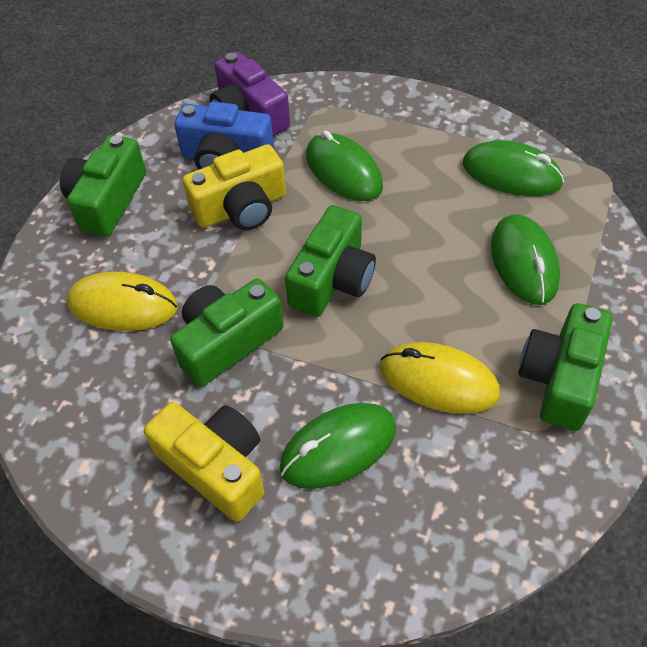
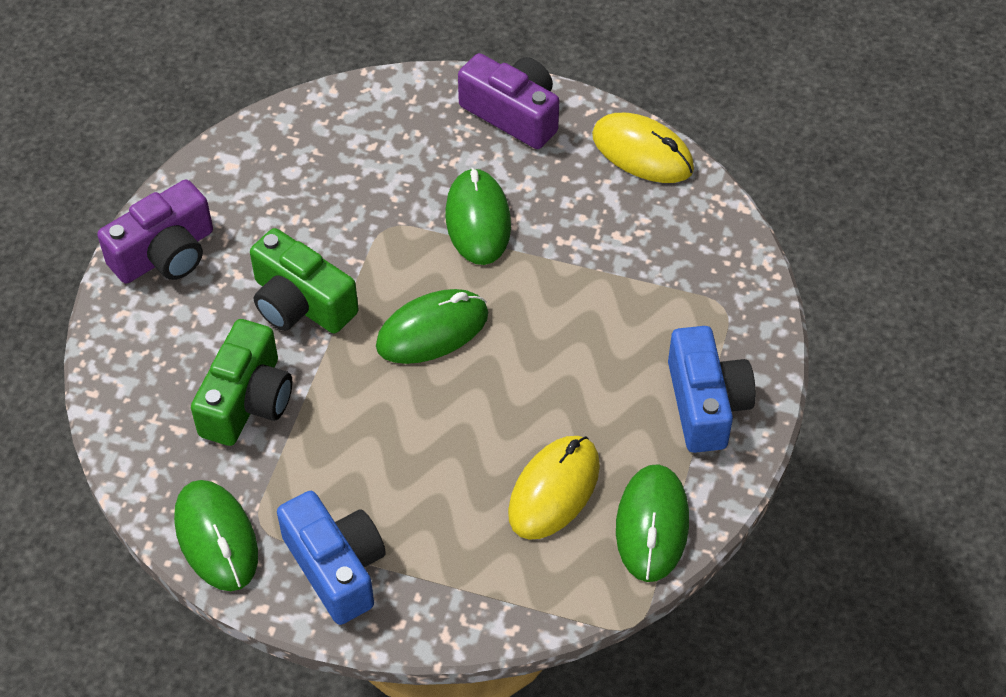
blue camera: [174,102,274,169] = 1 -> [277,491,386,625] [668,326,756,453] = 2
green camera: [60,135,146,237] [170,278,284,387] [285,205,376,317] [519,303,613,431] = 4 -> [191,319,292,446] [250,228,358,333] = 2
purple camera: [210,51,290,136] = 1 -> [97,180,213,284] [458,53,559,149] = 2
yellow camera: [144,402,264,522] [182,144,286,230] = 2 -> none = 0

